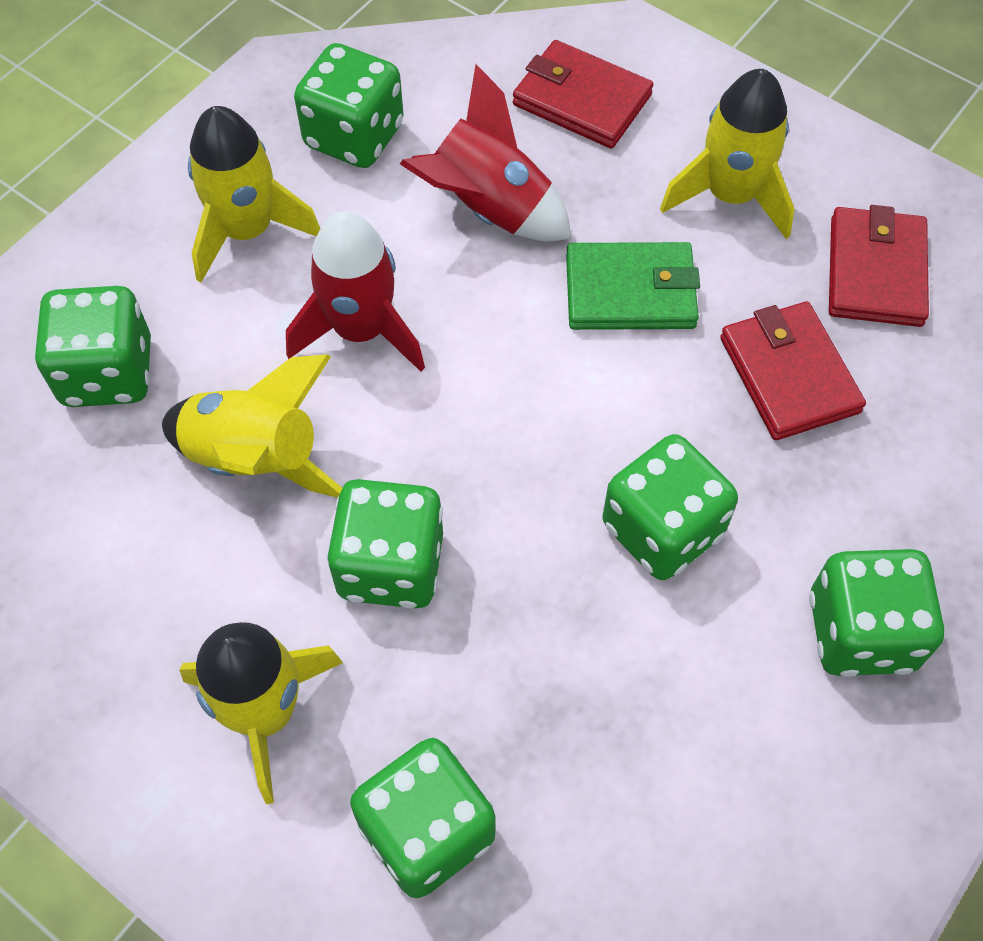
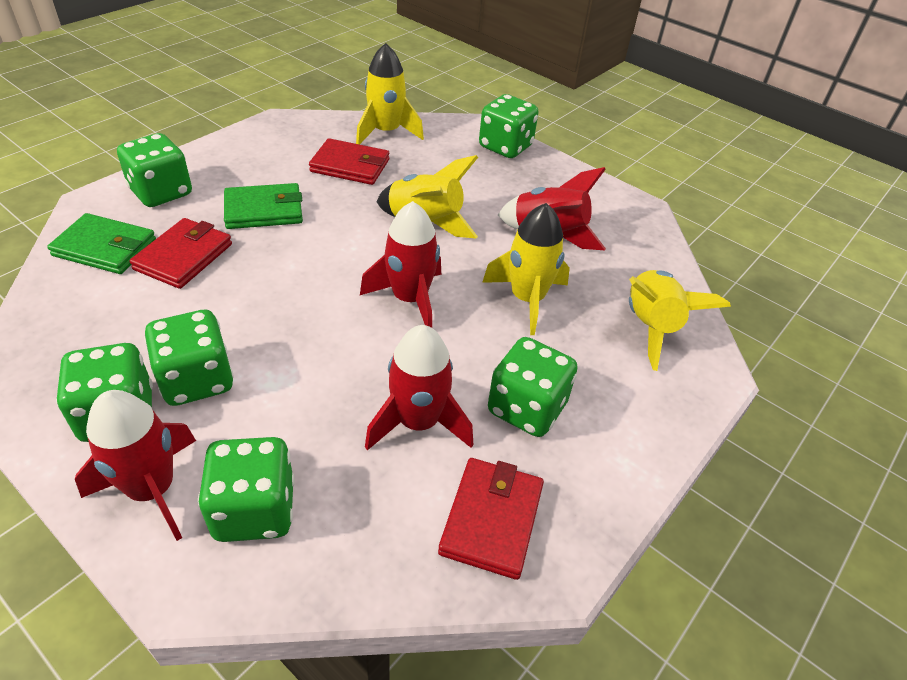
green wallet: [566,242,700,330] = 1 -> [47,213,156,274] [224,183,303,229] = 2
red rocket: [286,211,425,371] [400,64,571,241] = 2 -> [75,390,196,541] [360,201,441,328] [365,325,473,450] [498,167,606,250] = 4

